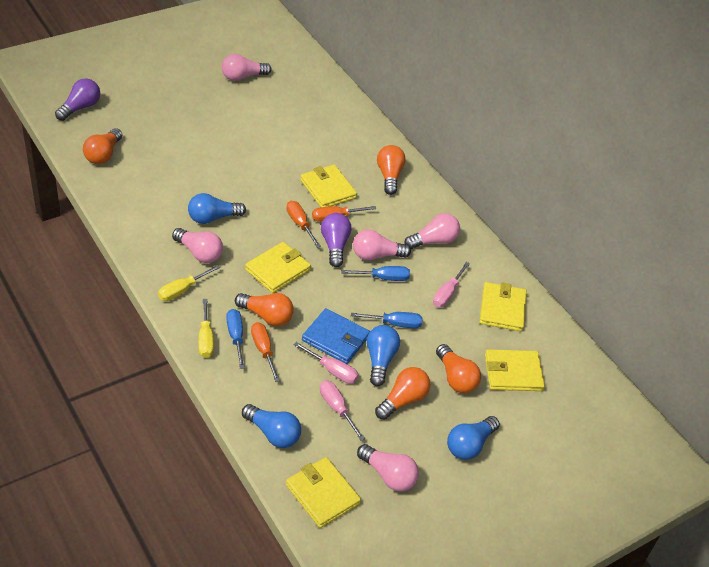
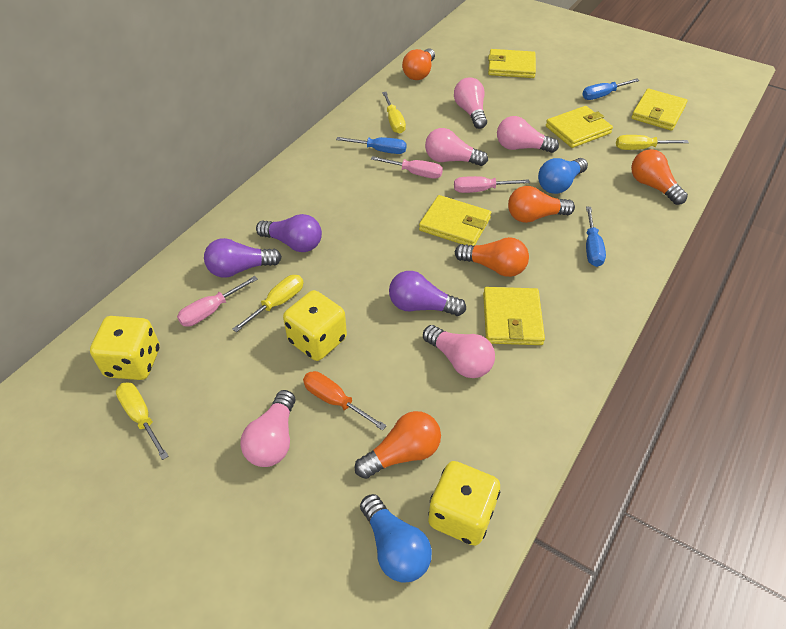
blue light bulb: [188,193,246,224] [242,404,301,448] [367,325,400,386] [447,416,500,460] = 4 -> [360,494,432,583] [538,158,588,194] = 2
blue wallet: [302,308,370,364] = 1 -> none = 0
orange screwdriver: [251,322,280,382] [286,201,321,248] [312,206,376,222] = 3 -> [303,371,387,430] = 1
purple light bulb: [55,79,100,121] [321,213,351,267] = 2 -> [204,238,282,278] [256,214,322,252] [389,271,466,316] = 3
yellow dice: none = 0 -> [90,316,160,380] [283,290,347,361] [428,461,500,546] = 3
yellow screwdriver: [158,265,220,301] [199,299,214,358] = 2 -> [116,382,169,460] [232,275,303,332] [382,92,406,134] [616,135,689,150] = 4

